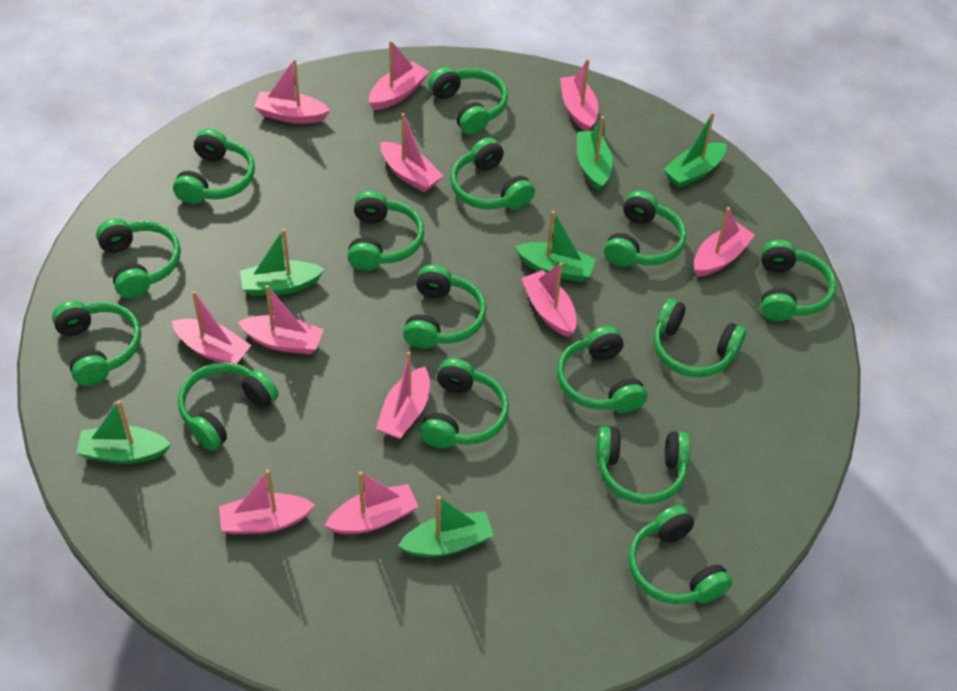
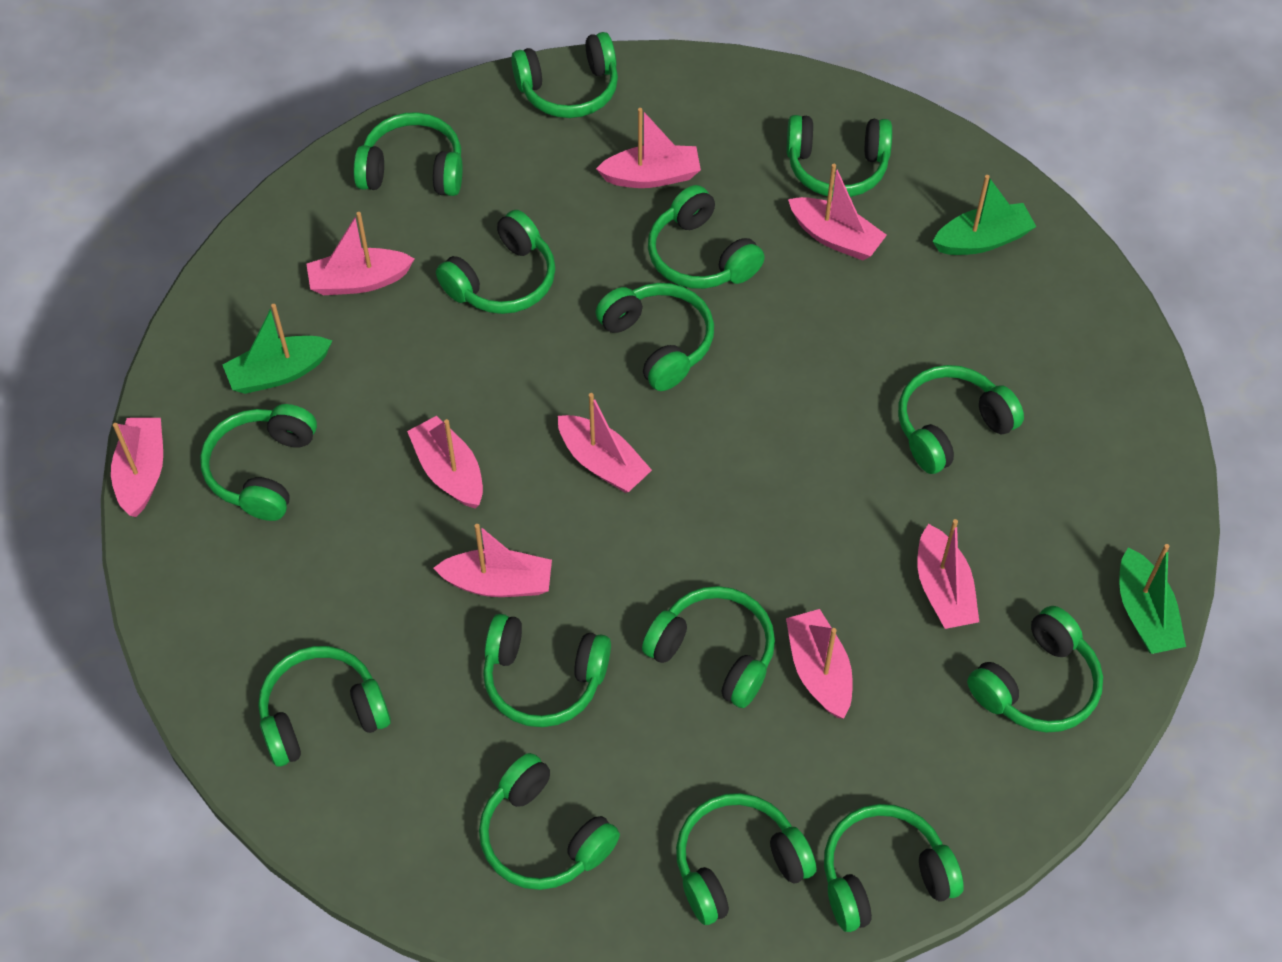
green boat: [76,400,171,464] [240,229,324,296] [398,496,494,557] [515,211,596,282] [577,116,613,191] [663,112,726,188] = 6 -> [223,304,332,394] [933,175,1036,255] [1119,544,1186,654] = 3
pink boat: [172,291,251,364] [219,469,315,534] [238,285,324,354] [254,59,330,124] [325,471,419,534] [369,40,429,110] [376,351,430,439] [380,113,443,193] [521,263,577,337] [560,59,598,131] [694,207,755,277] = 11 -> [111,418,163,517] [306,212,415,295] [407,416,483,508] [434,524,552,597] [558,393,652,493] [596,108,701,188] [786,609,853,719] [788,164,887,260] [917,519,979,629] = 9

